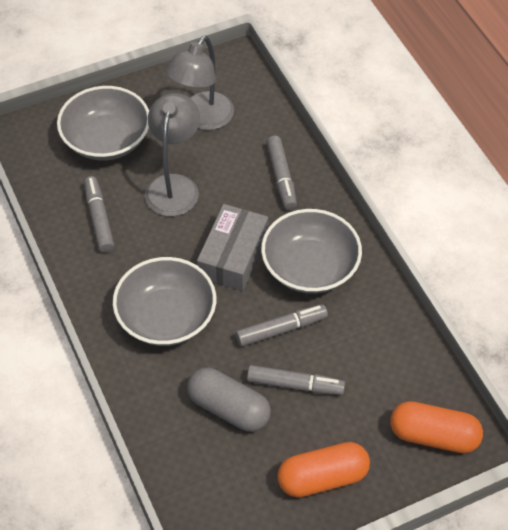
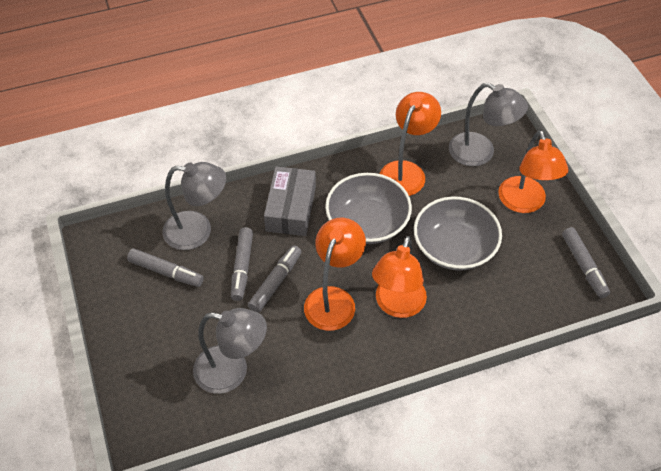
grey bowl: [57,86,149,161] [113,257,216,346] [261,209,362,294] = 3 -> [325,173,412,244] [414,197,502,271] = 2
grey capsule: [187,368,271,432] = 1 -> none = 0
grey lamp: [145,93,200,216] [165,36,234,130] = 2 -> [163,162,226,250] [193,308,267,394] [449,83,528,166] = 3
orange capsule: [277,442,370,498] [390,401,483,453] = 2 -> none = 0
orange lamp: none = 0 -> [304,218,366,331] [372,236,427,318] [380,92,441,196] [498,130,569,213] = 4

